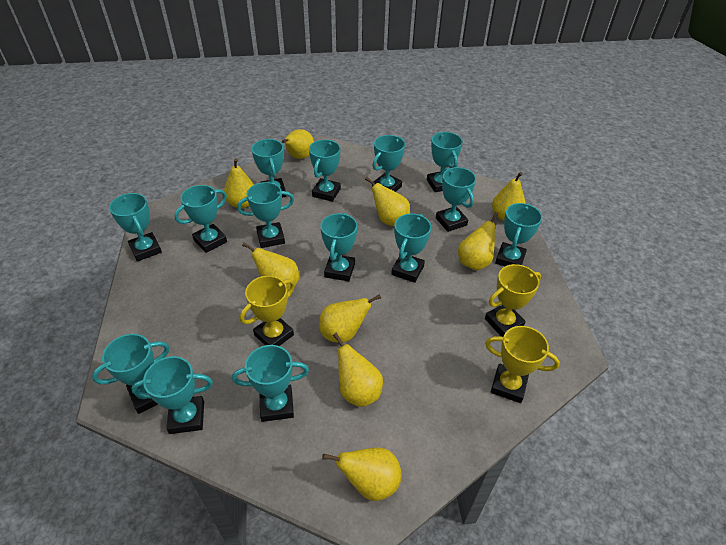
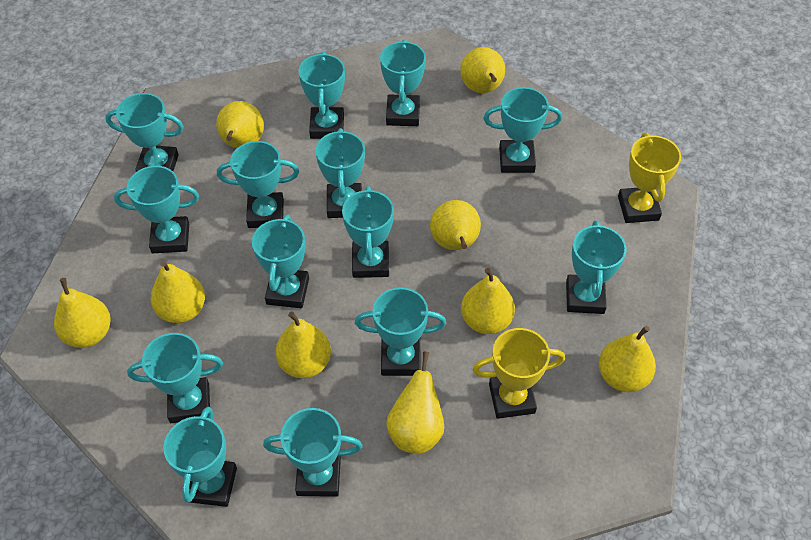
yellow trophy: [240,276,295,346] [485,264,541,337] [485,326,560,403] = 3 -> [472,328,565,419] [618,133,681,223] = 2

